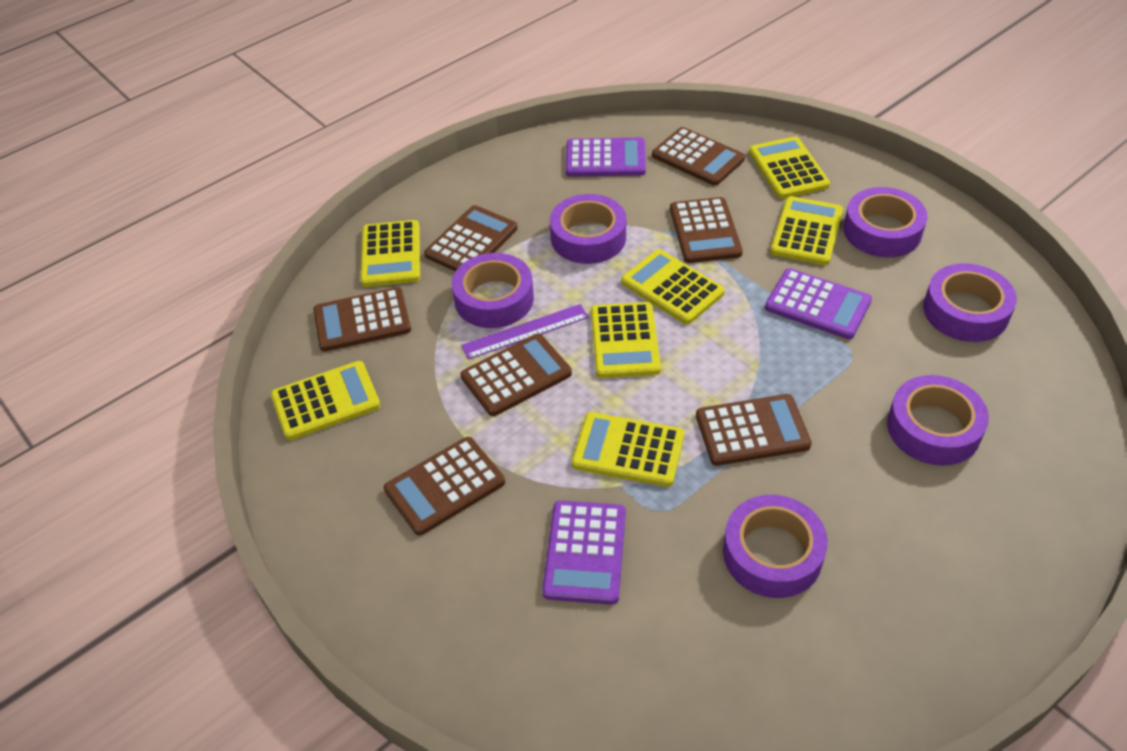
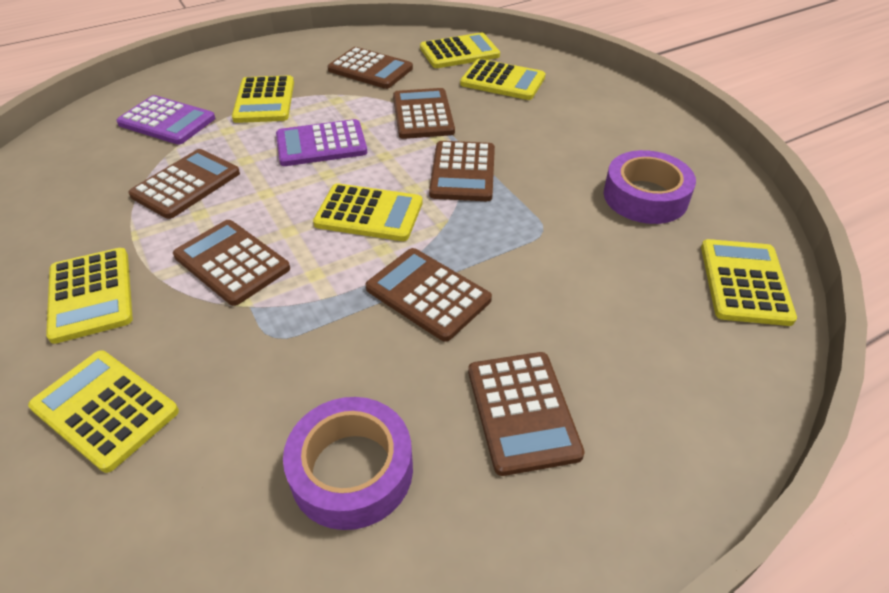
purple calculator: [542,501,626,605] [566,138,646,177] [765,268,872,339] = 3 -> [116,95,215,145] [276,119,367,166] = 2
purple ruler: [461,304,589,359] = 1 -> none = 0
purple tape: [452,253,534,328] [550,194,626,264] [723,495,828,598] [843,187,928,257] [887,375,989,466] [923,263,1017,342] = 6 -> [283,397,413,530] [604,150,696,224] = 2

